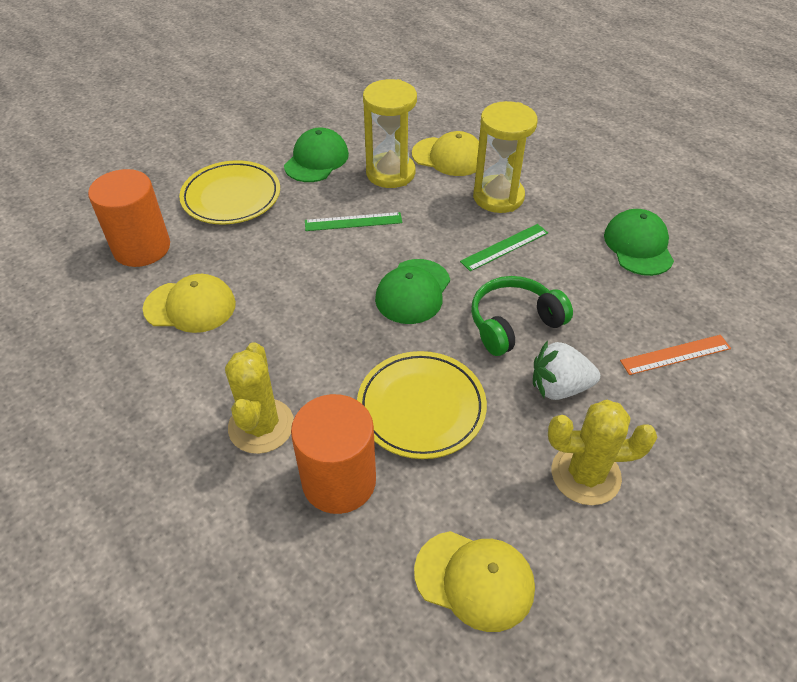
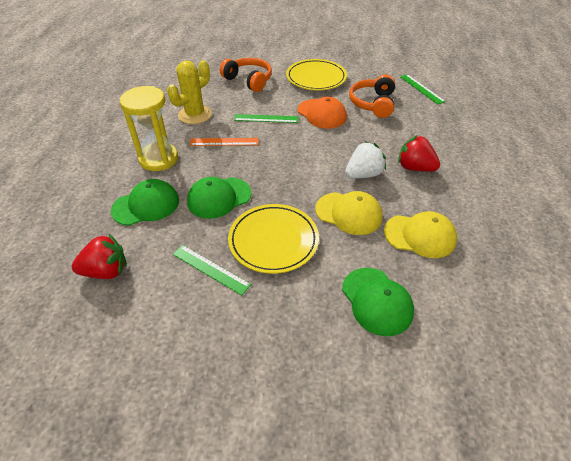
green headphones: [471,276,573,356] = 1 -> none = 0
green ruler: [305,212,402,231] [460,224,548,271] = 2 -> [173,245,251,295] [234,114,299,123] [400,74,446,104] = 3
orange cap: none = 0 -> [297,97,347,129] = 1
orange cylinder: [88,169,170,267] [291,394,376,514] = 2 -> none = 0
orange headphones: none = 0 -> [220,58,272,92] [349,75,395,118] = 2
red strawberry: none = 0 -> [72,234,127,279] [398,135,440,171] = 2
yellow cactus: [225,342,294,454] [548,400,657,505] = 2 -> [167,60,212,124] = 1
yellow cap: [143,274,236,333] [412,131,479,176] [414,531,535,632] = 3 -> [315,191,383,235] [384,211,457,258] = 2
yellow hourglass: [363,79,417,188] [473,101,538,213] = 2 -> [119,86,178,171] = 1

